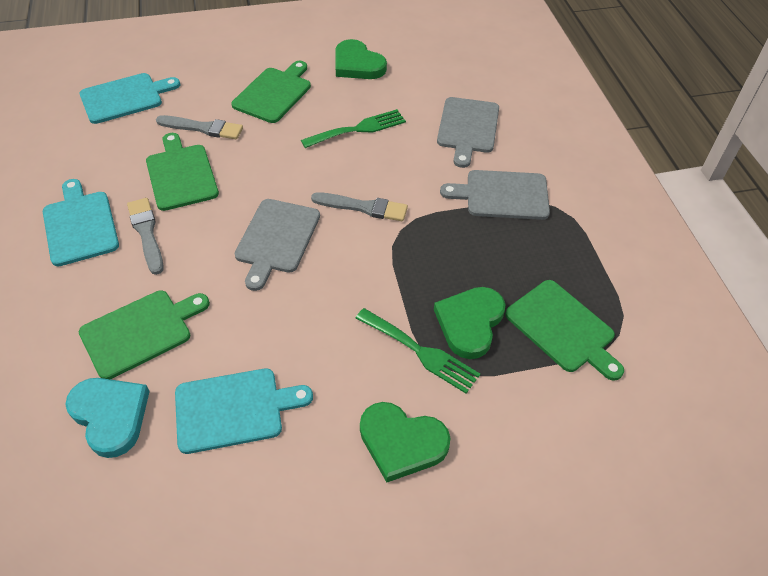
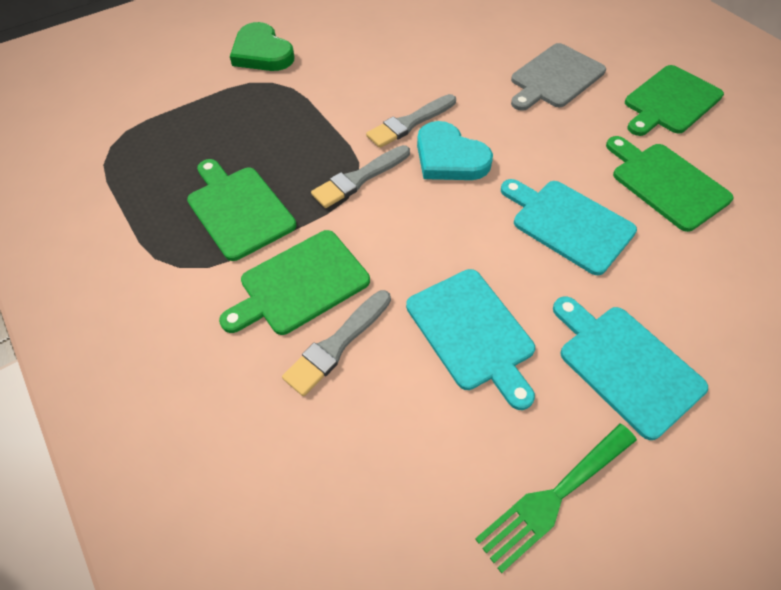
green fork: [301,109,406,148] [355,308,480,394] = 2 -> [475,423,637,573] = 1
green heart: [336,39,387,79] [360,402,451,482] [434,287,506,359] = 3 -> [230,22,295,71] = 1
grey cutting board: [234,199,320,291] [437,97,499,168] [440,170,550,220] = 3 -> [511,43,606,111] = 1

